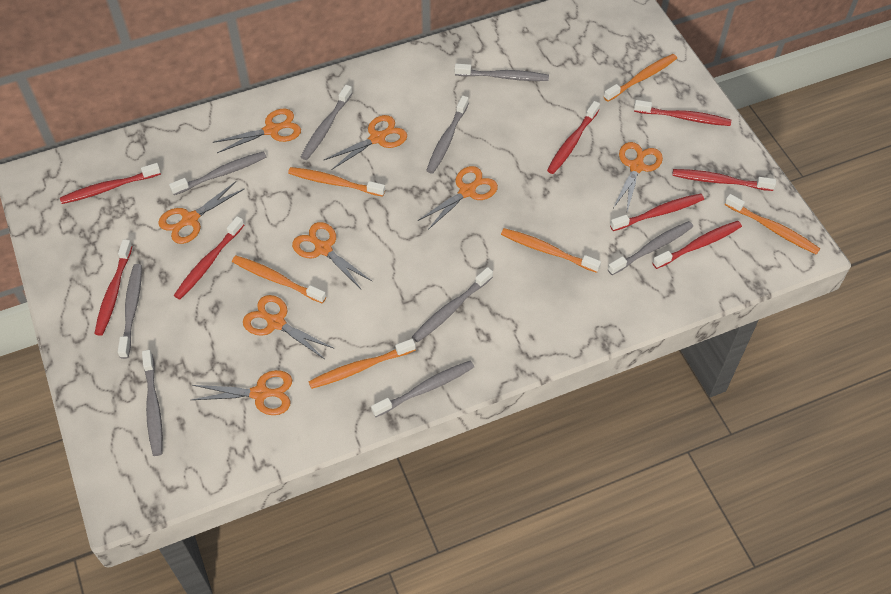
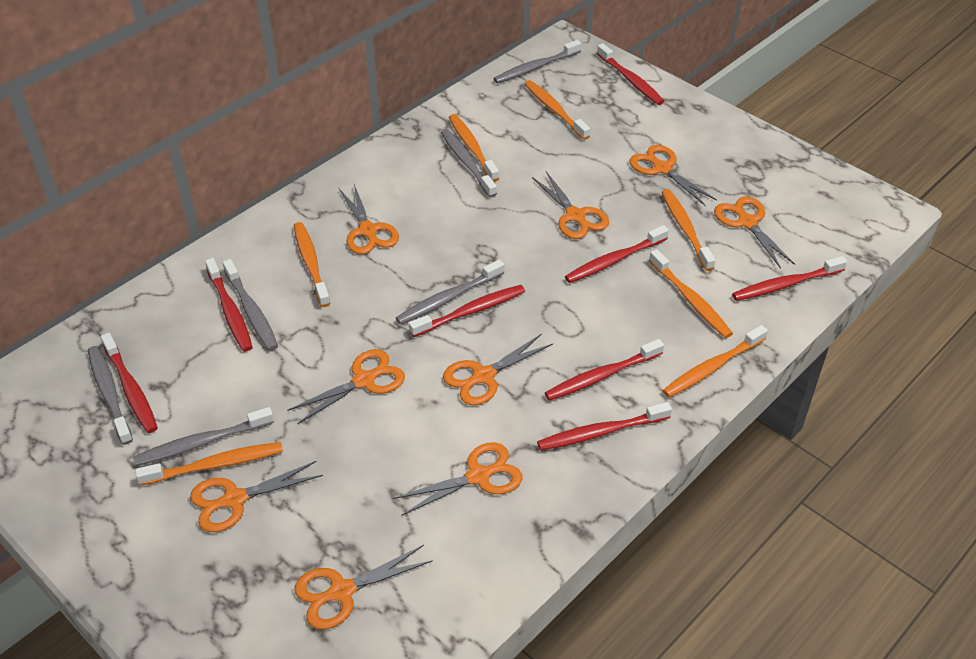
grey toothbrush: [118,264,142,359] [142,350,163,456] [169,151,266,195] [301,85,352,160] [371,360,474,417] [412,267,493,342] [426,96,469,174] [455,64,549,81] [608,221,693,275] = 9 -> [88,346,133,445] [133,407,274,466] [222,259,278,351] [396,259,504,325] [441,129,497,197] [494,40,581,83] = 6
orange scissors: [158,181,245,244] [191,370,292,415] [213,109,301,153] [243,295,333,359] [292,222,373,289] [324,115,407,170] [418,166,498,230] [613,142,663,211] = 8 -> [190,461,323,532] [287,349,405,424] [294,545,433,630] [339,184,399,254] [393,442,523,515] [443,334,553,405] [532,172,609,239] [630,145,717,206] [714,197,795,269] = 9
orange toothbrush: [232,255,326,303] [288,167,385,197] [308,339,416,389] [501,228,601,273] [604,54,677,102] [724,194,820,255] = 6 -> [135,442,283,485] [294,222,330,307] [449,114,499,182] [524,80,590,140] [649,249,733,338] [662,189,716,271] [662,325,768,397] = 7

